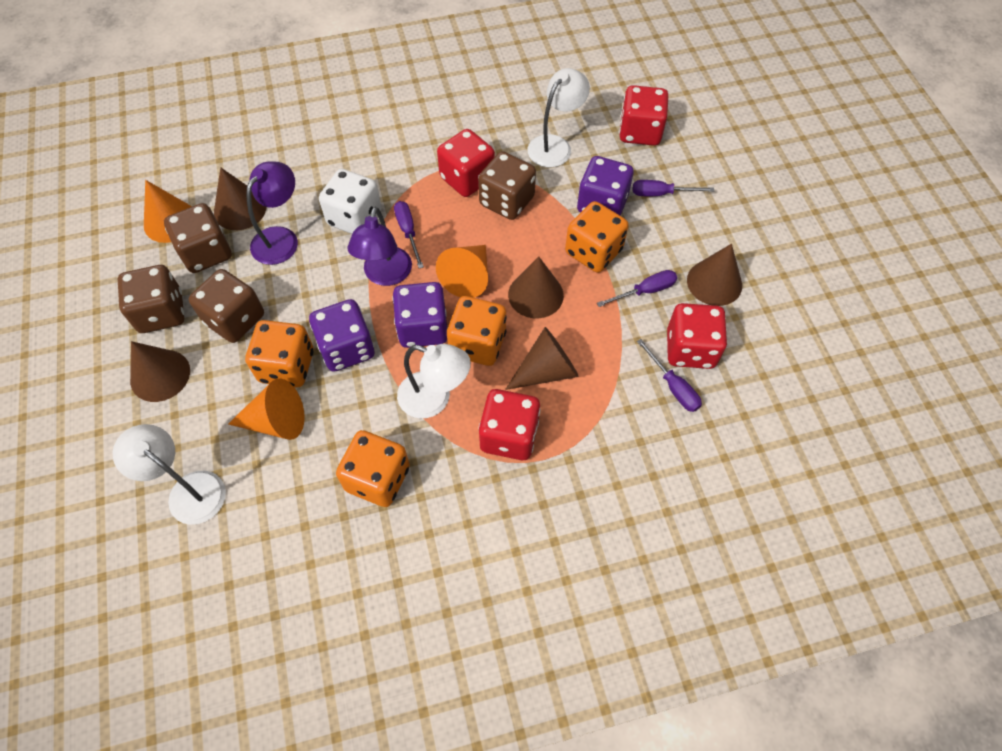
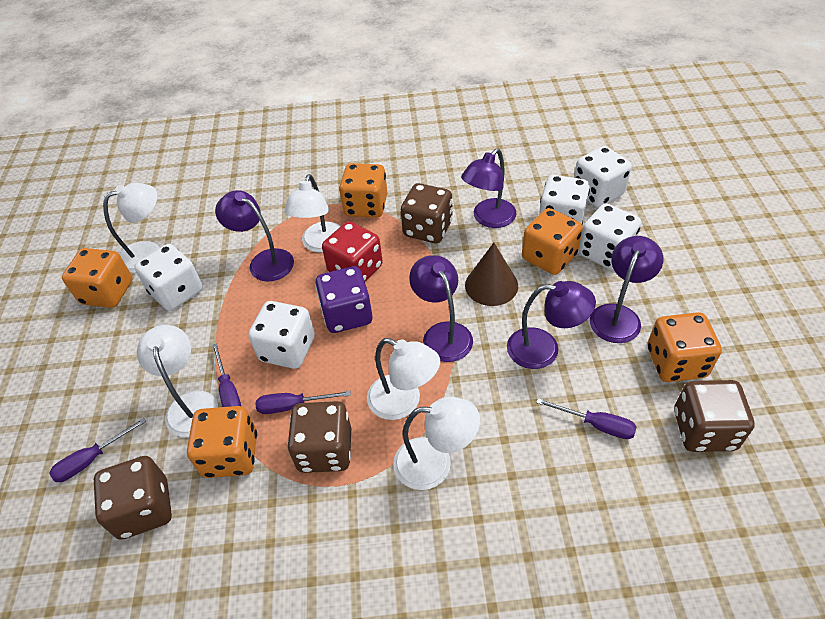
brown cone: [130,341,190,402] [214,168,266,230] [505,327,579,390] [508,256,564,318] [687,244,742,306] = 5 -> [465,243,518,306] = 1
orange cone: [144,180,192,243] [228,379,305,440] [436,245,488,298] = 3 -> none = 0
orange dice: [245,320,314,388] [336,430,410,507] [447,296,507,366] [565,201,629,273] = 4 -> [62,248,133,308] [187,406,257,478] [339,163,388,218] [522,208,583,275] [647,312,722,382] = 5
purple dice: [309,299,374,372] [392,282,447,348] [577,156,634,216] = 3 -> [315,266,373,333] = 1
purple lamp: [246,162,298,265] [347,207,412,286] = 2 -> [215,190,294,282] [409,255,473,362] [461,149,517,228] [507,281,596,369] [590,236,663,343] = 5
red dice: [437,129,495,197] [478,389,541,460] [619,85,668,146] [667,303,727,369] = 4 -> [322,221,383,281] = 1
white dice: [319,169,381,234] = 1 -> [134,244,203,311] [248,301,315,369] [539,175,590,225] [574,146,632,207] [579,203,641,270] = 5
white lamp: [113,424,226,525] [397,344,471,418] [527,68,590,167] = 3 -> [103,183,160,273] [137,325,218,437] [284,174,341,253] [367,338,440,420] [393,397,480,490] = 5

